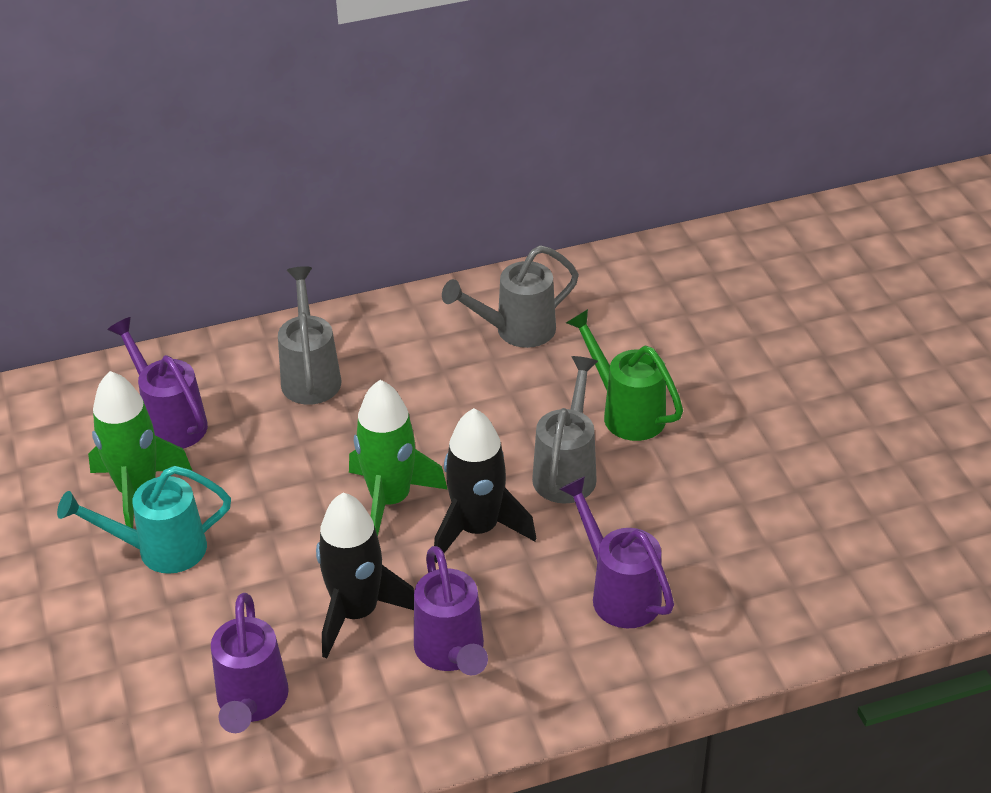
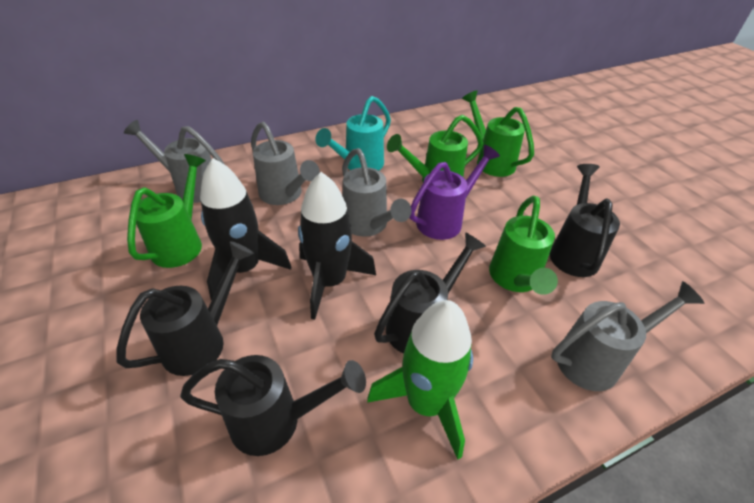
black watering can: none = 0 -> [116,241,254,376] [180,355,366,456] [374,232,486,354] [550,164,620,277] = 4
green rocket: [88,371,192,528] [349,380,447,536] = 2 -> [367,300,473,460] = 1
green watering can: [566,309,683,441] = 1 -> [127,154,206,268] [387,115,483,183] [462,90,534,177] [489,196,558,295] = 4
grey watering can: [278,266,341,405] [442,245,579,348] [532,356,598,504] = 3 -> [124,120,224,203] [251,122,320,205] [342,148,411,237] [551,281,704,391] = 4
purple watering can: [107,317,208,449] [211,593,289,733] [414,546,488,676] [559,476,674,628] = 4 -> [409,145,500,240] = 1

